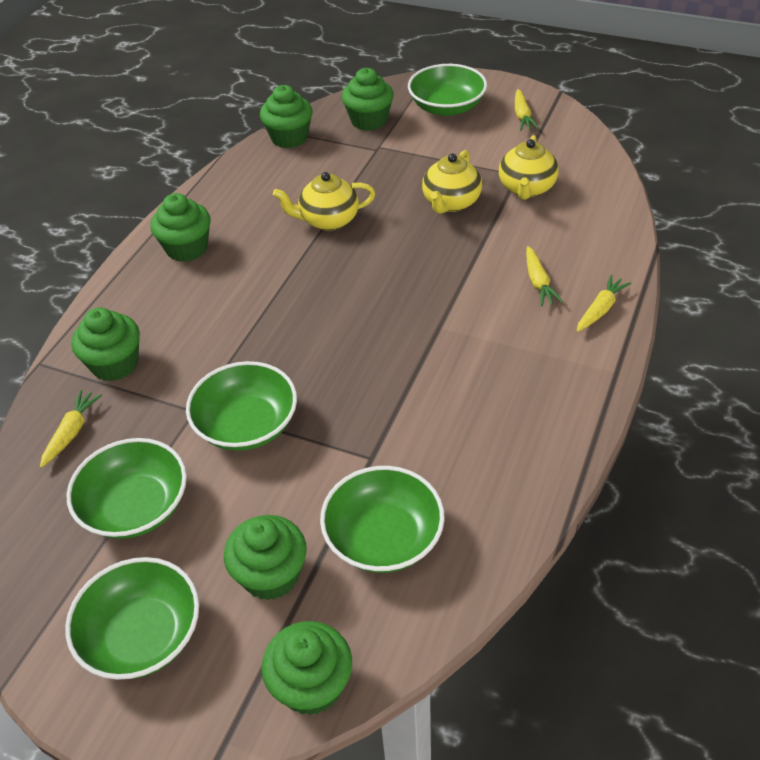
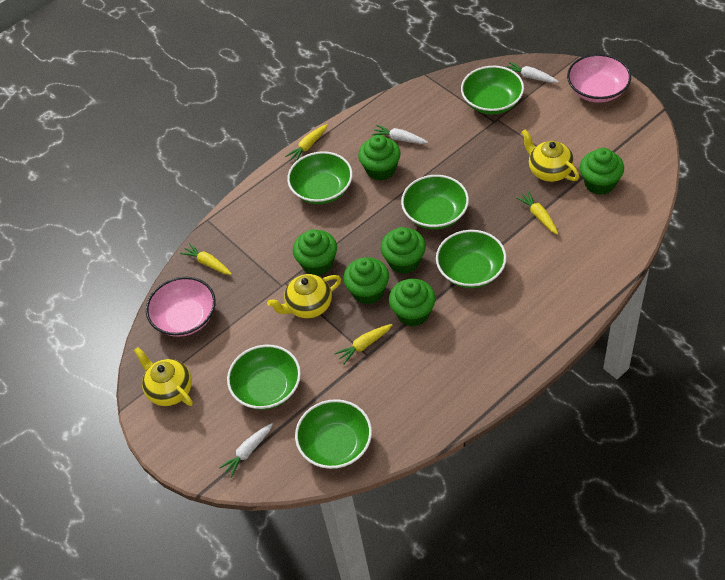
green bowl: [65,557,199,680] [66,438,187,539] [186,361,297,451] [320,466,445,573] [408,64,487,116] = 5 -> [227,345,301,410] [287,151,353,204] [295,399,372,469] [401,175,469,230] [436,230,507,288] [461,66,524,114] = 6
pink bowl: none = 0 -> [146,277,216,337] [567,54,631,103] = 2
white carrot: none = 0 -> [219,423,273,478] [372,125,428,144] [506,62,559,83] = 3

